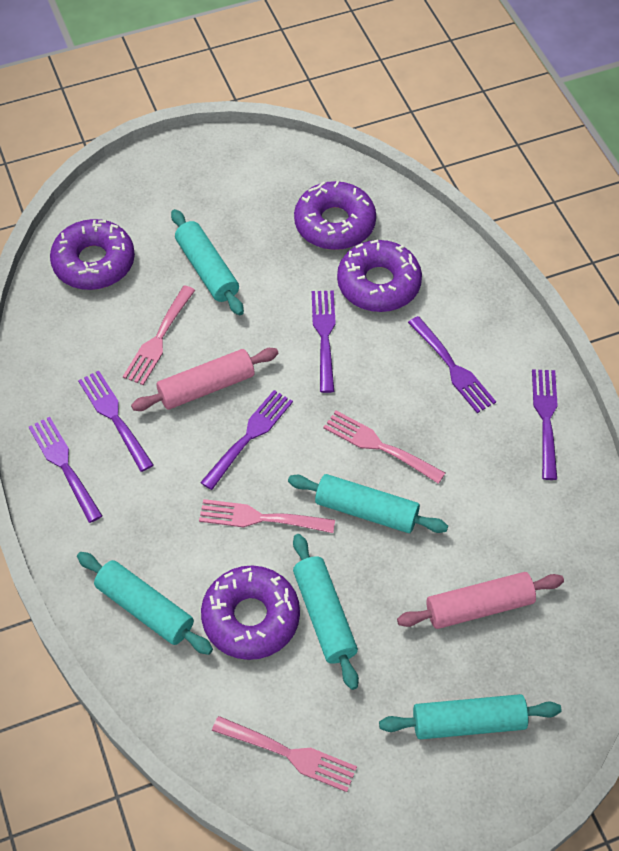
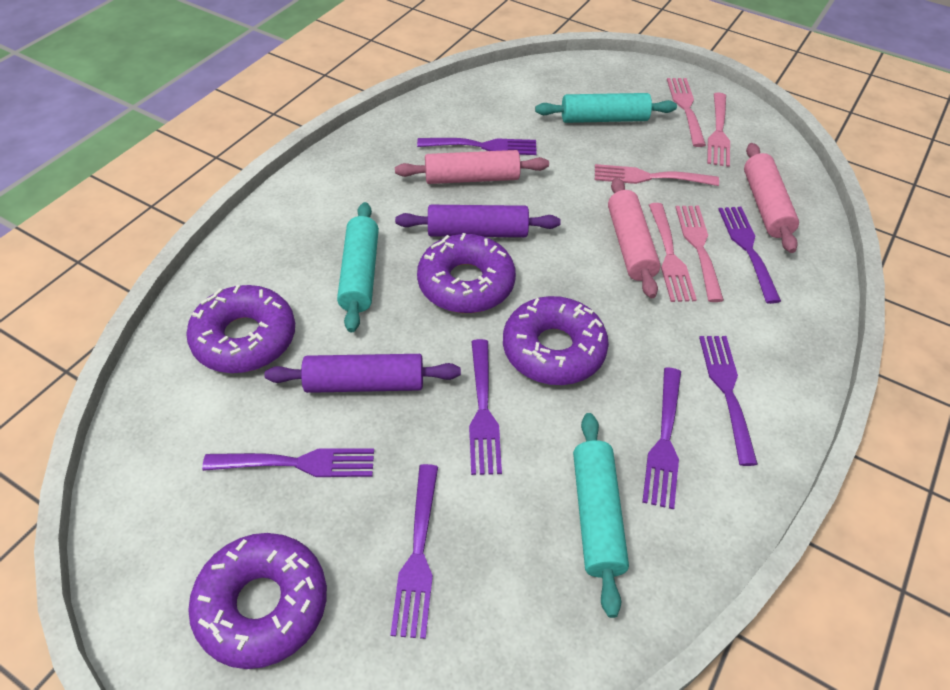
pink fork: [123,285,195,385] [199,499,335,533] [212,716,357,792] [323,411,445,484] = 4 -> [595,164,719,186] [649,203,697,302] [667,78,706,147] [675,206,724,302] [707,92,730,167] = 5
pink rolling pin: [131,348,279,411] [397,572,564,629] = 2 -> [395,150,549,184] [608,178,660,298] [744,143,799,253] = 3
purple fork: [29,417,102,523] [78,371,153,472] [200,390,293,490] [312,291,336,393] [408,316,496,413] [532,370,558,480] = 6 -> [202,448,374,477] [390,464,438,639] [417,138,537,155] [469,339,502,475] [642,368,681,509] [699,336,758,466] [718,207,781,304] = 7
purple rolling pin: none = 0 -> [264,354,461,393] [395,205,561,237] = 2
turquoise rolling pin: [77,552,213,655] [171,209,244,315] [288,474,448,533] [293,534,359,690] [379,694,562,739] = 5 -> [337,202,379,333] [535,93,677,123] [573,413,629,618] = 3

